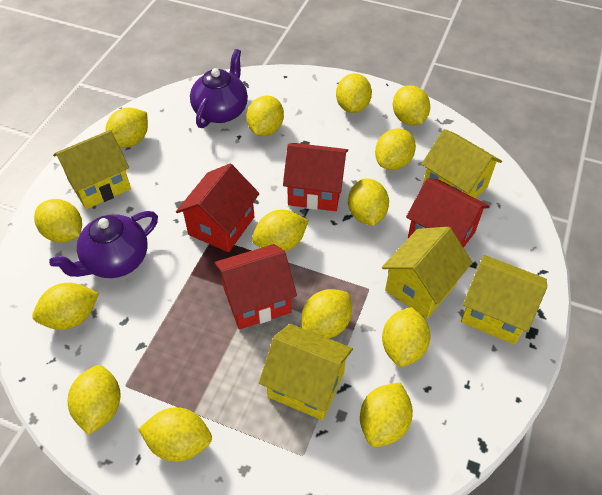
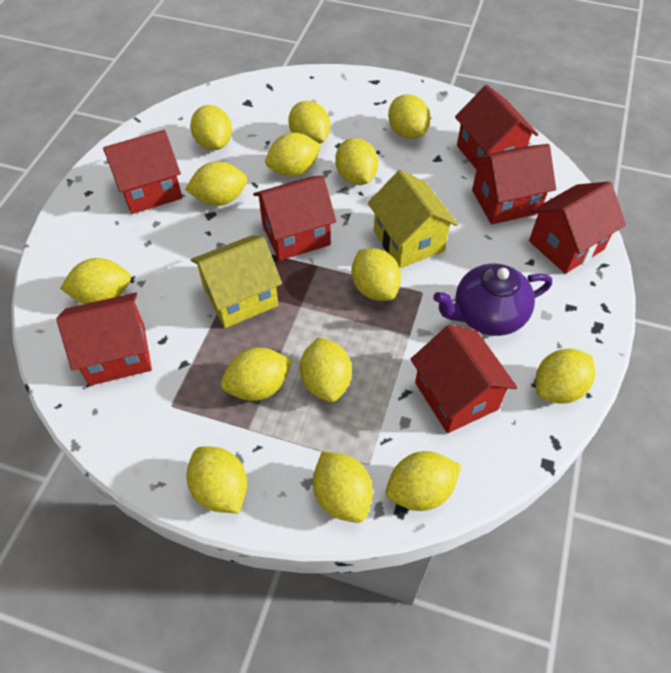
purple teapot: [49,211,158,278] [190,49,248,128] = 2 -> [433,263,552,336] = 1
red house: [176,164,260,252] [214,244,297,329] [283,143,348,211] [406,178,490,248] = 4 -> [56,293,152,386] [103,130,182,214] [253,176,336,261] [411,324,518,433] [455,85,538,170] [472,144,556,224] [529,181,626,274] = 7
yellow house: [53,130,131,209] [259,324,353,420] [382,227,472,318] [421,129,502,199] [461,255,547,345] = 5 -> [191,235,282,328] [368,170,458,268] = 2

